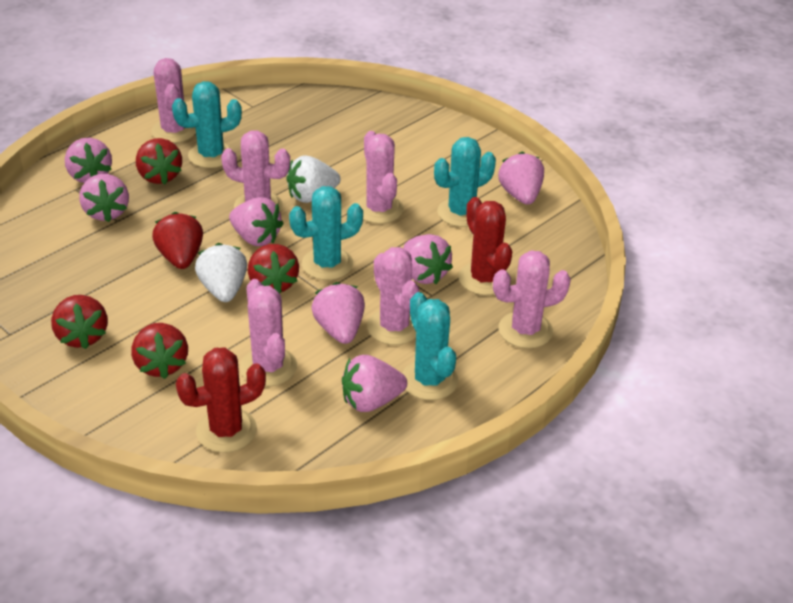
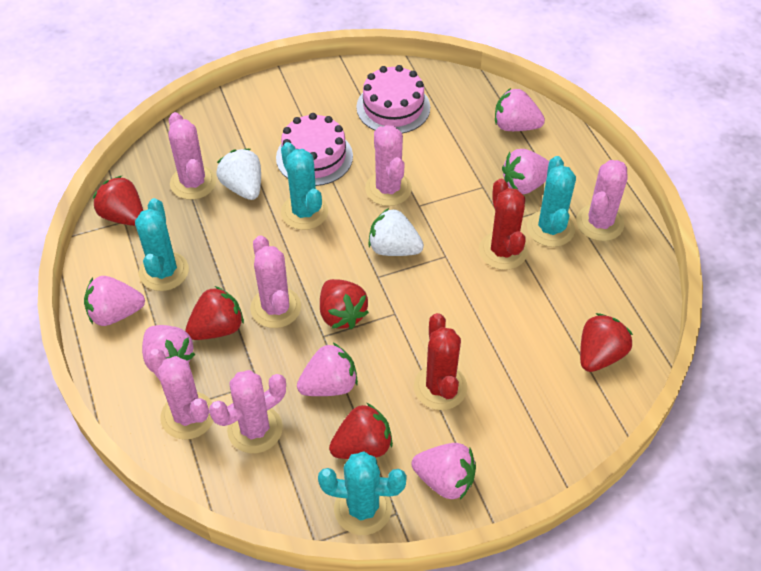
pink cake: none = 0 -> [276,113,353,186] [356,65,430,134] = 2
pink strawberry: [65,138,112,183] [79,174,129,222] [229,197,284,246] [311,282,365,344] [342,355,407,412] [403,234,453,284] [498,151,544,205] = 7 -> [84,276,145,326] [142,325,195,373] [297,343,358,396] [412,443,476,500] [495,88,545,131] [502,149,549,194] = 6

